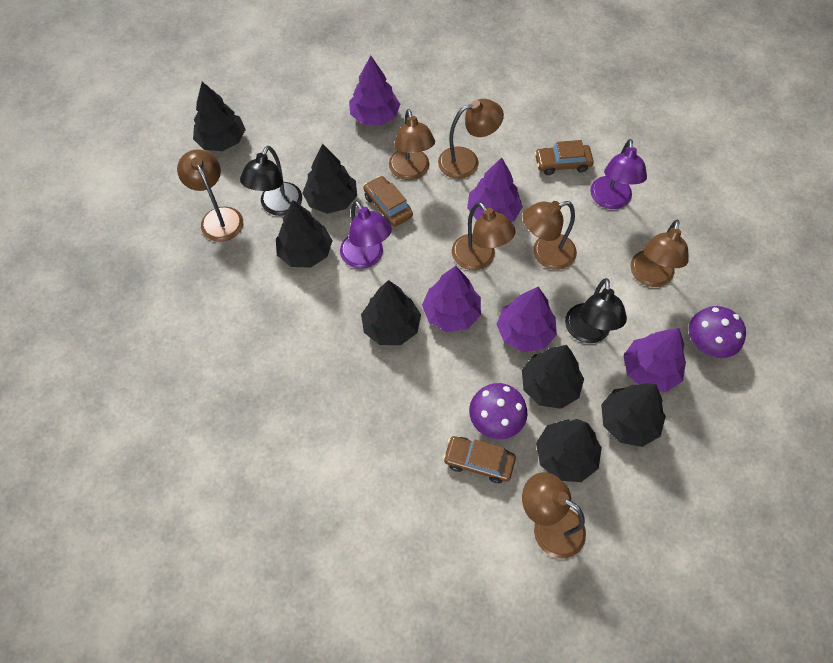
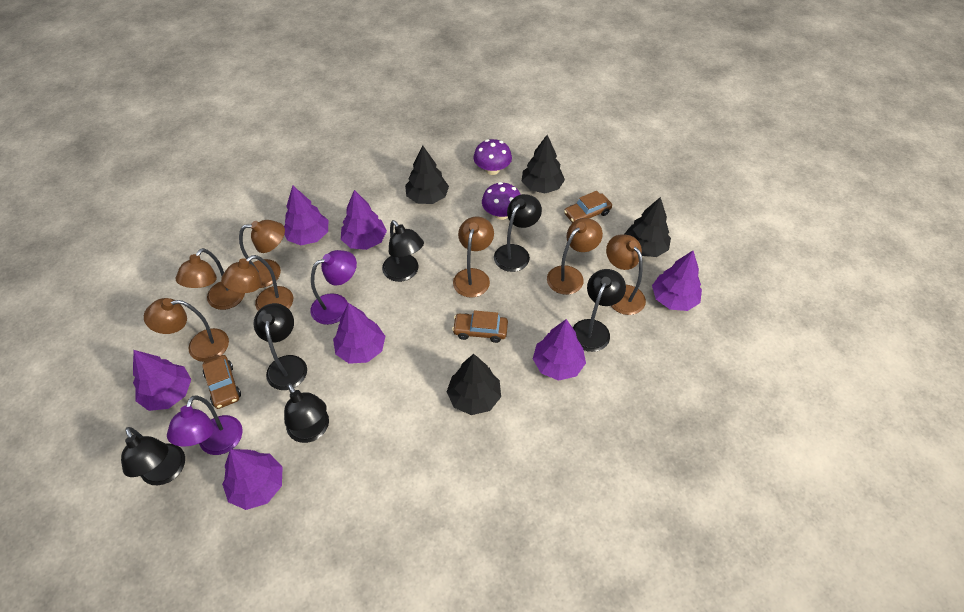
black lamp: [240,146,302,216] [565,278,627,343] = 2 -> [121,427,185,485] [254,303,307,390] [284,383,329,443] [382,220,424,282] [494,194,542,272] [573,269,626,352] = 6
black tree: [193,82,246,151] [276,200,333,268] [302,144,357,214] [361,280,421,345] [522,345,584,409] [536,419,602,482] [601,383,666,447] = 7 -> [405,146,449,204] [447,354,501,415] [522,135,565,193] [624,197,671,257] = 4
purple tree: [349,56,400,125] [422,266,481,332] [467,157,523,222] [496,287,557,352] [623,328,686,392] = 5 -> [133,350,191,411] [222,449,283,510] [284,186,328,245] [333,303,385,364] [341,190,387,250] [533,319,586,381] [652,251,702,311] = 7

